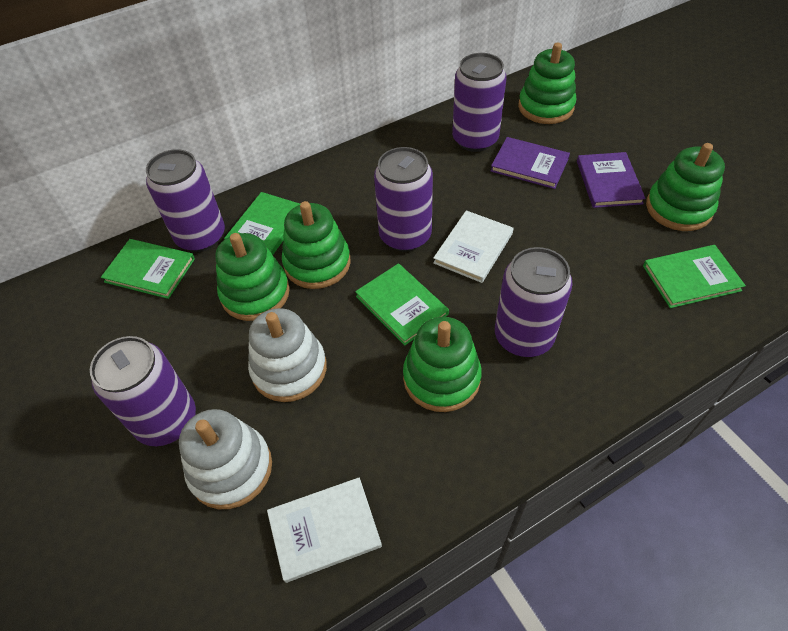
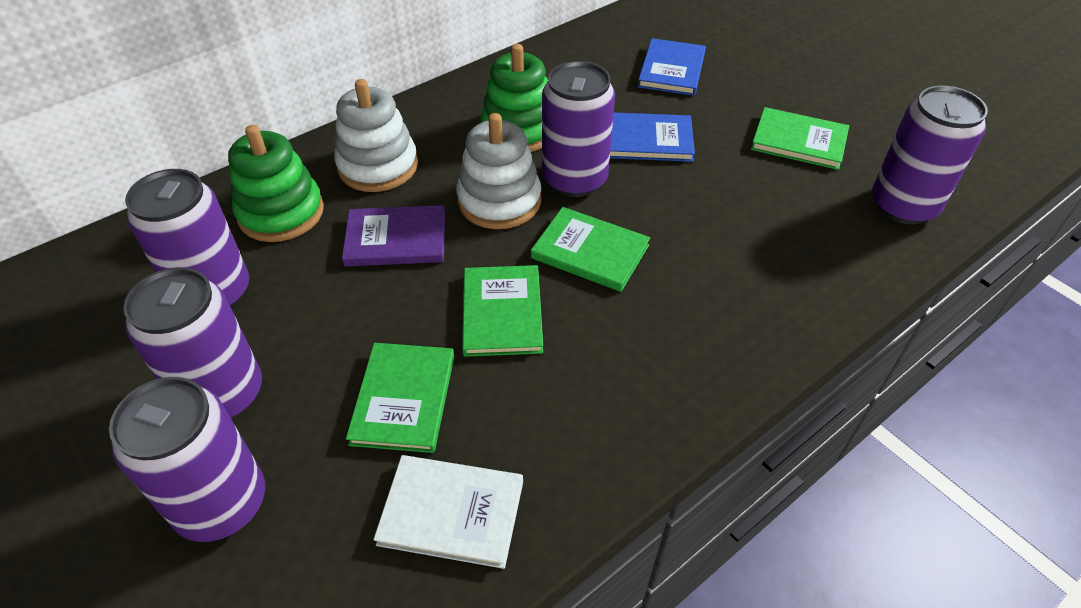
blue book: none = 0 -> [610,113,695,162] [638,38,706,96] = 2
green stacking toy: [215,233,290,321] [282,201,351,289] [403,317,482,412] [518,42,576,124] [646,143,725,231] = 5 -> [228,125,324,242] [480,44,548,152] = 2
purple book: [491,137,570,189] [577,152,646,208] = 2 -> [342,205,445,267] = 1
white book: [267,478,382,583] [433,210,514,283] = 2 -> [374,455,523,569] = 1

